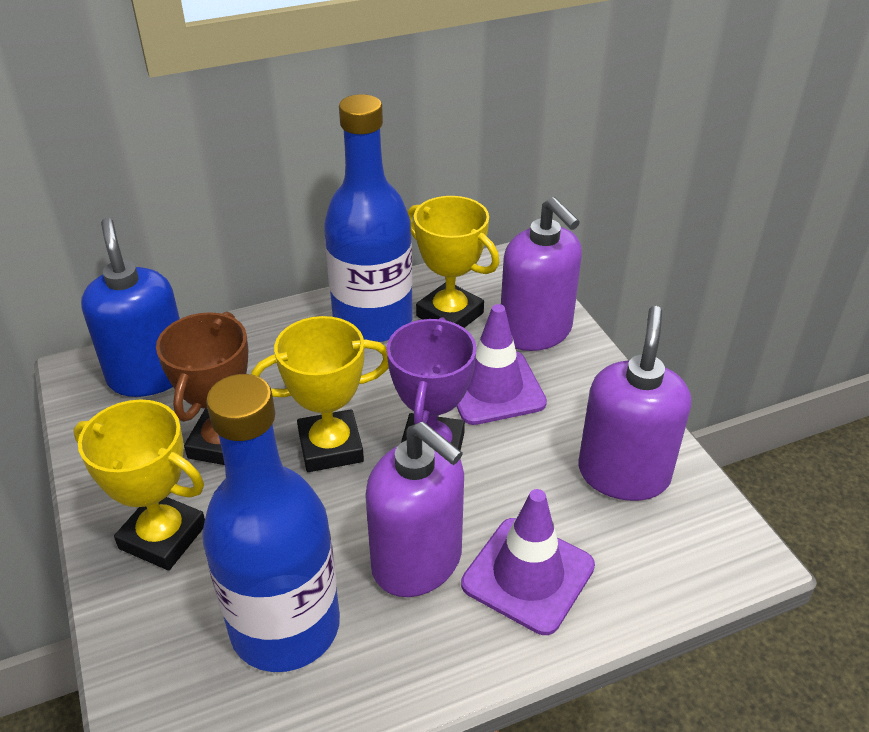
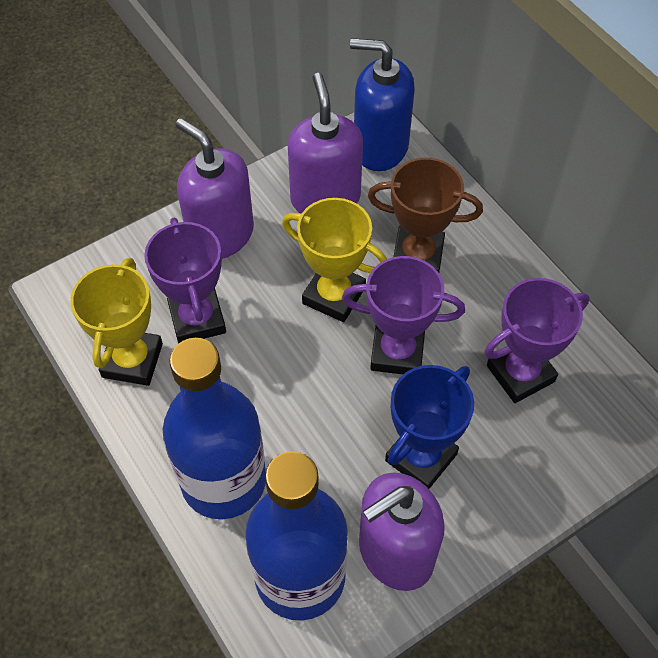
blue trophy: none = 0 -> [385,365,474,489] = 1
purple traffic cone: [456,304,547,425] [461,489,595,635] = 2 -> none = 0
purple trophy: [387,317,476,451] = 1 -> [144,218,226,344] [342,256,465,374] [485,278,589,403] = 3
yellow trophy: [73,399,205,570] [251,316,389,472] [407,196,499,328] = 3 -> [70,258,163,386] [282,198,387,322] = 2

